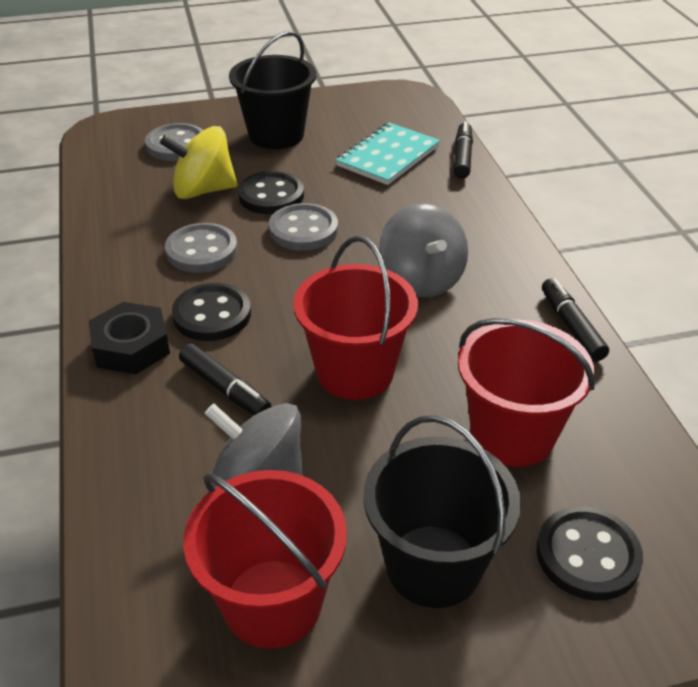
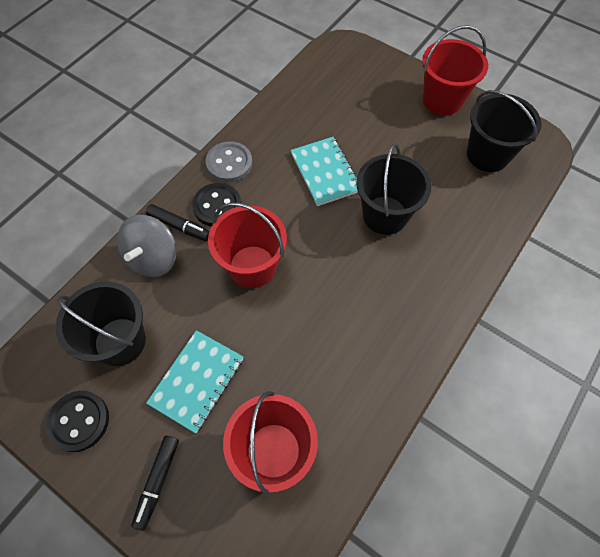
black bucket: [229,31,316,149] [363,415,521,608] = 2 -> [55,281,146,366] [356,143,431,235] [467,90,542,172] = 3
black button: [172,283,251,341] [238,171,304,214] [537,506,643,601] = 3 -> [46,391,109,452] [192,183,241,227] = 2
black marker: [179,344,272,415] [454,121,473,179] [542,278,609,361] = 3 -> [132,436,179,531] [146,204,210,241] = 2
black nut: [89,302,170,374] = 1 -> none = 0
grey button: [145,123,203,161] [165,223,237,273] [269,203,338,251] = 3 -> [206,141,252,182] = 1
grey spinning top: [205,403,303,487] [379,203,468,297] = 2 -> [117,215,177,277] = 1
turquoise notebook: [336,122,440,185] = 1 -> [146,330,243,433] [290,137,358,206] = 2
yellow spinning top: [160,126,237,199] = 1 -> none = 0

